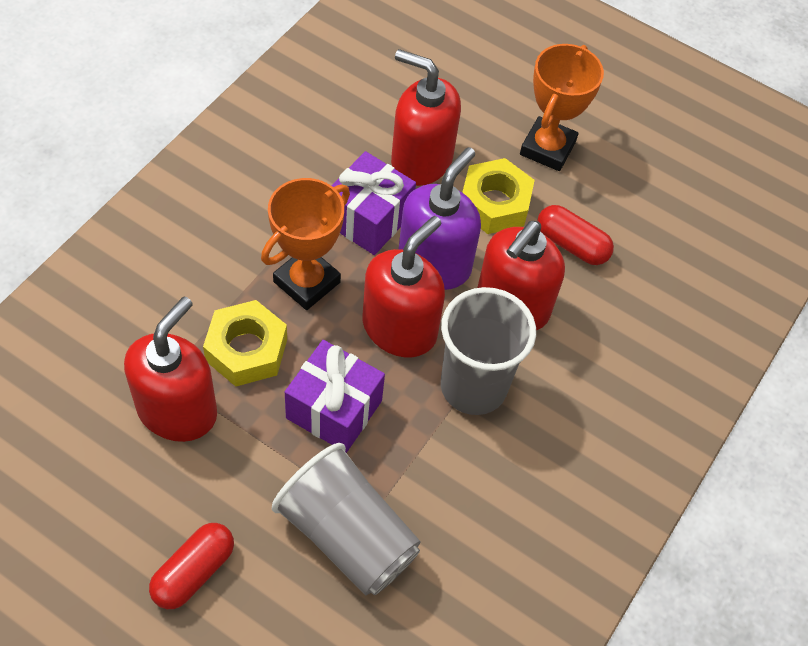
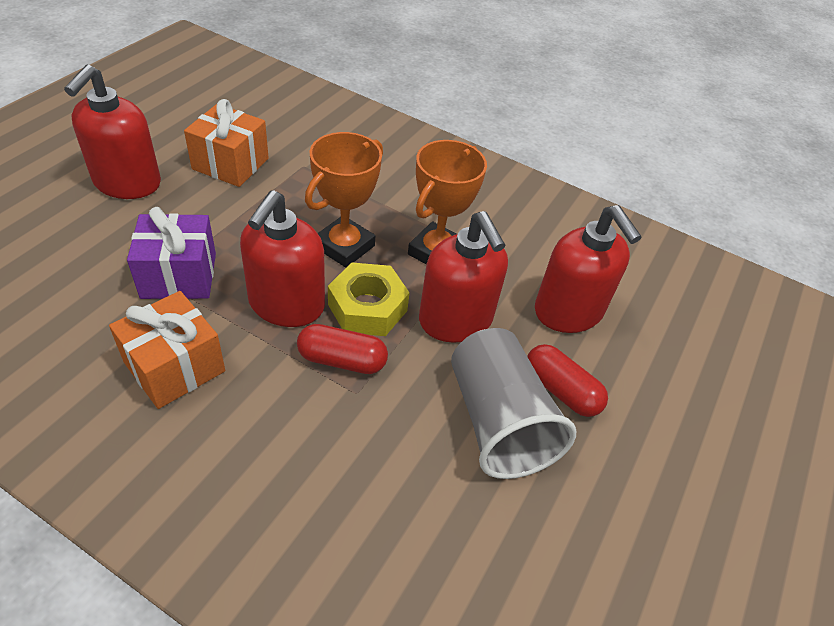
grey cup: [272,443,421,596] [441,287,536,415] = 2 -> [451,328,576,479] = 1
orange gift: none = 0 -> [109,291,225,409] [184,99,269,187] = 2
purple gift: [285,340,385,453] [331,151,416,255] = 2 -> [127,207,216,299] = 1
purple soap dispenser: [399,147,481,290] = 1 -> none = 0
yellow nut: [203,300,287,386] [462,158,535,234] = 2 -> [328,262,410,336] = 1

